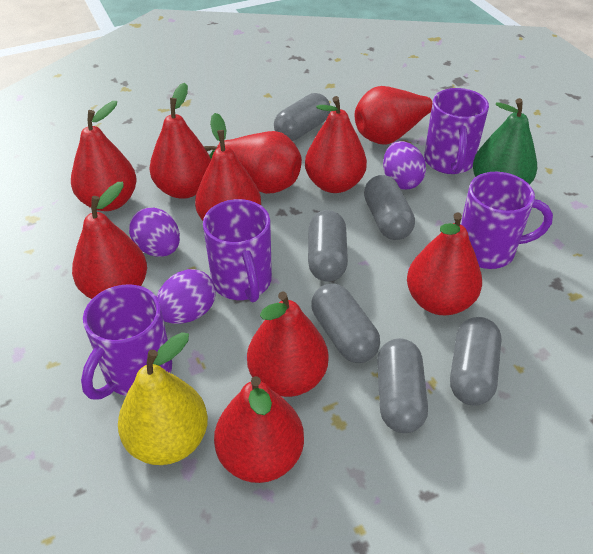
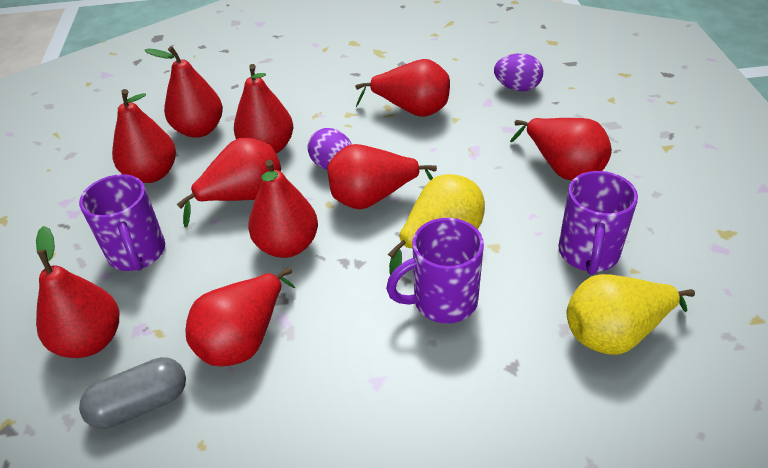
green pear: [473,98,537,185] = 1 -> none = 0
grey capsule: [274,93,330,141] [308,210,348,282] [311,284,380,363] [364,175,415,240] [377,338,428,433] [450,317,502,406] = 6 -> [79,357,186,429] = 1
purple egg: [129,208,180,257] [157,269,216,324] [383,141,426,189] = 3 -> [308,128,352,170] [494,53,543,91] = 2
purple mug: [81,284,172,400] [203,199,272,302] [424,88,489,174] [461,172,553,269] = 4 -> [79,174,165,271] [386,218,484,323] [558,171,638,275] = 3
yellow pear: [118,332,208,465] = 1 -> [388,174,485,275] [567,274,695,355] = 2

